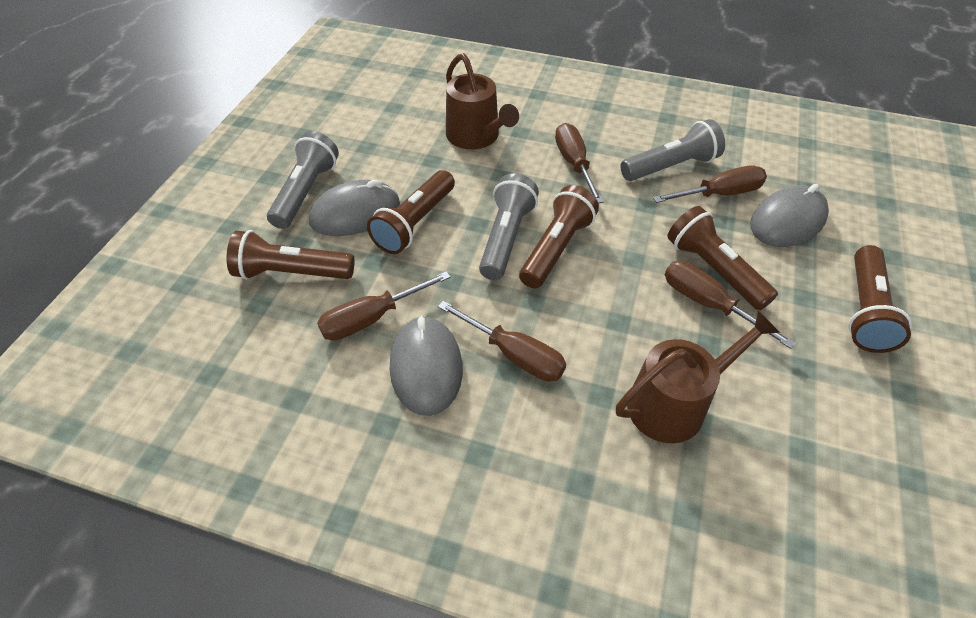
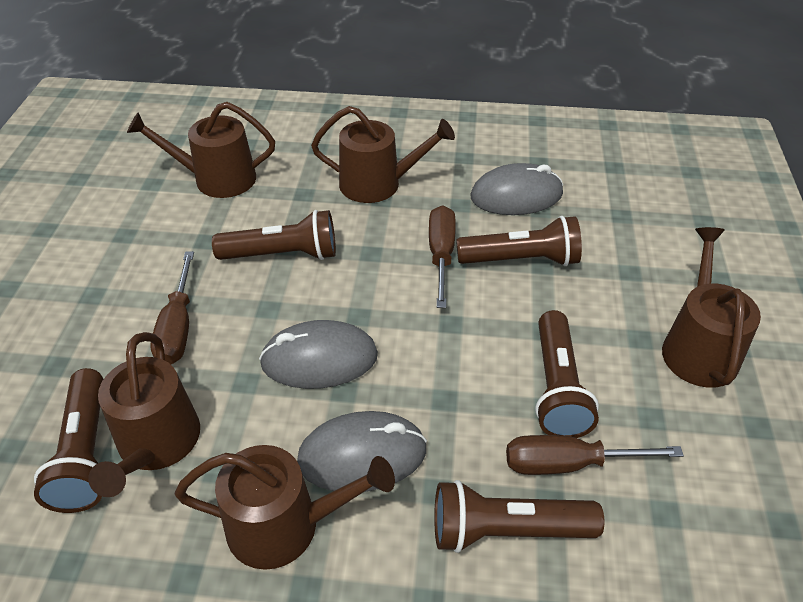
brown screwdriver: [317,271,451,341] [438,301,566,382] [555,123,603,203] [653,166,767,203] [665,261,796,349] = 5 -> [151,251,194,364] [429,205,456,308] [506,435,684,475] = 3
brown watering can: [446,53,519,149] [616,311,780,443] = 2 -> [88,332,200,497] [127,102,275,198] [175,445,395,570] [311,106,455,203] [662,227,761,388] = 5
grey flashlight: [267,131,339,229] [479,174,539,280] [620,119,725,181] = 3 -> none = 0

